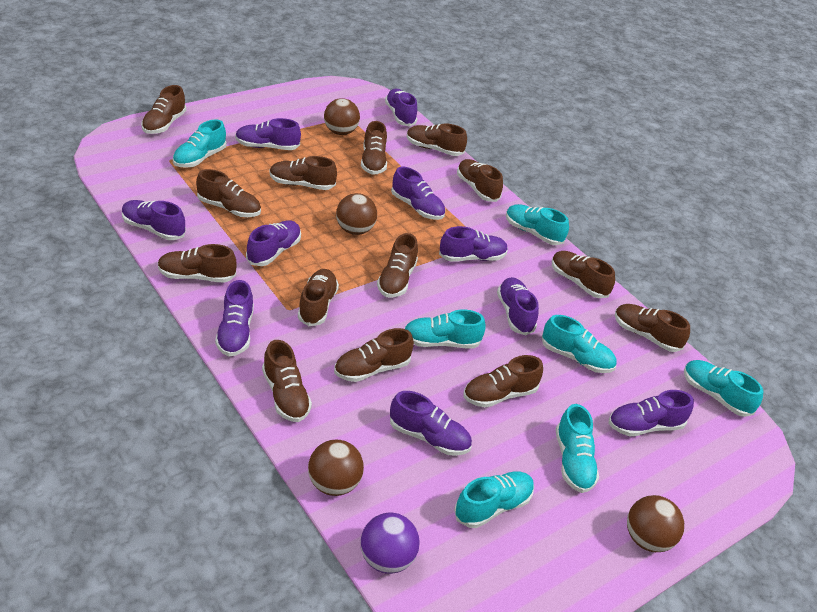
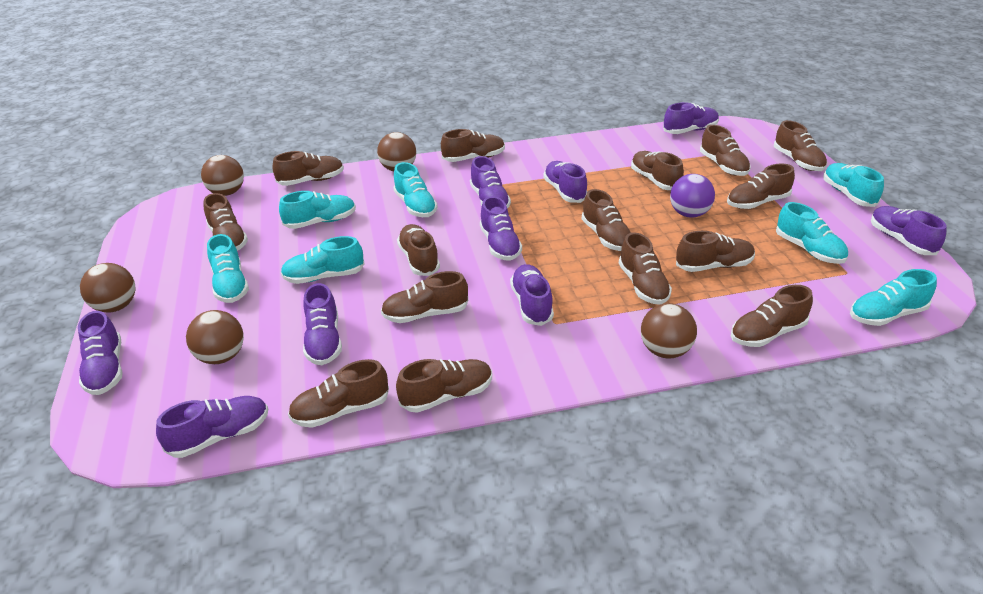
brown ball: [308,439,364,496] [324,98,360,135] [336,193,377,235] [627,495,684,552] = 4 -> [80,263,135,313] [186,310,244,364] [201,155,244,196] [377,132,416,171] [641,303,697,359] = 5
brown shoe: [141,85,186,134] [158,244,237,283] [196,169,261,217] [262,340,312,422] [270,156,337,190] [298,269,339,326] [334,328,414,382] [361,121,387,175] [377,233,418,298] [407,124,467,156] [457,159,503,202] [463,355,543,407] [552,251,615,298] [615,304,690,352] = 14 -> [204,193,248,251] [273,151,344,186] [288,359,389,428] [381,271,468,323] [396,359,492,413] [397,224,440,276] [441,129,505,162] [582,189,631,251] [619,232,672,305] [631,151,684,190] [676,231,755,272] [700,125,751,176] [727,163,795,209] [731,285,813,347] [774,120,827,171] = 15
purple shoe: [122,200,186,240] [215,280,254,356] [235,118,301,150] [246,220,301,266] [385,89,417,127] [390,391,472,456] [391,167,445,220] [439,226,508,262] [497,277,539,335] [609,390,694,436] = 10 -> [78,311,123,395] [156,396,268,458] [303,283,342,365] [470,156,511,208] [480,196,522,261] [510,264,554,326] [543,161,587,203] [663,102,719,134] [871,206,947,255] = 9

